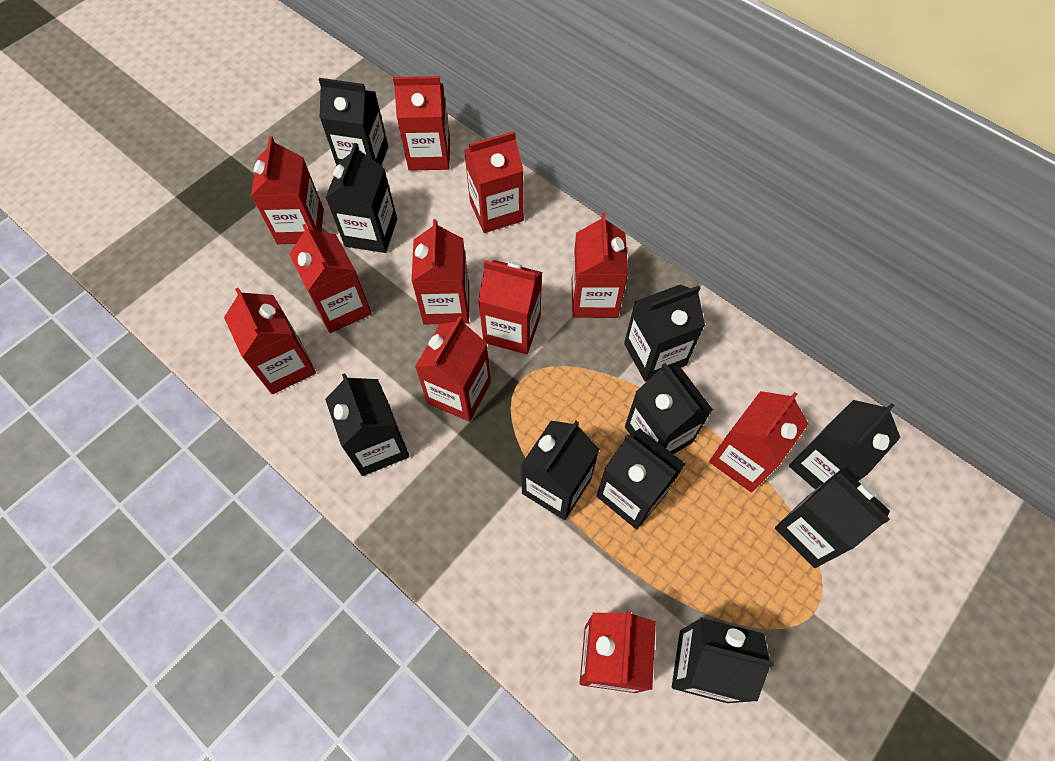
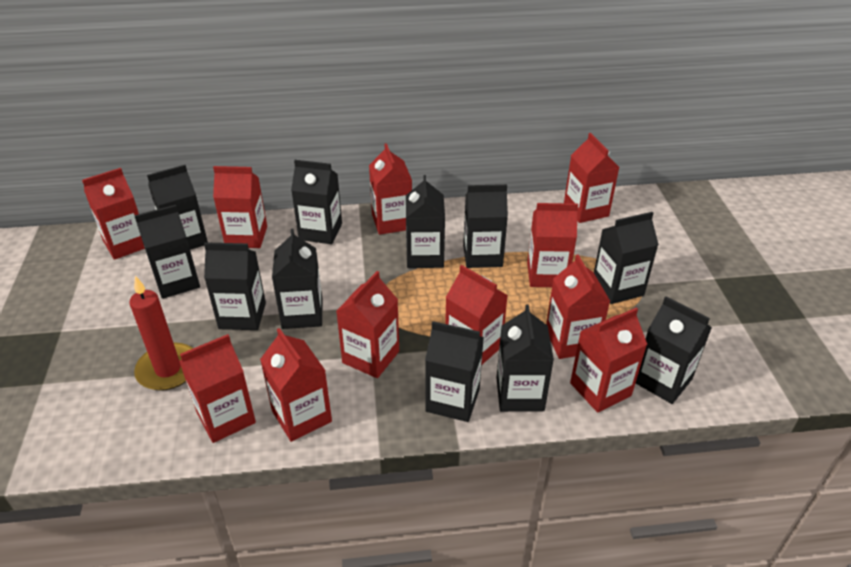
black carton: [319,78,388,166] [325,143,397,253] [325,374,410,476] [521,421,599,520] [597,428,685,529] [624,285,705,382] [625,363,713,454] [672,618,774,703] [775,468,890,568] [789,400,900,490] = 10 -> [134,205,200,299] [147,165,208,250] [204,242,266,330] [272,229,323,329] [291,160,342,244] [406,175,445,268] [425,321,484,422] [463,184,508,268] [496,305,554,412] [594,212,659,304] [636,297,712,404] = 11
red candle: none = 0 -> [129,276,193,391] = 1

